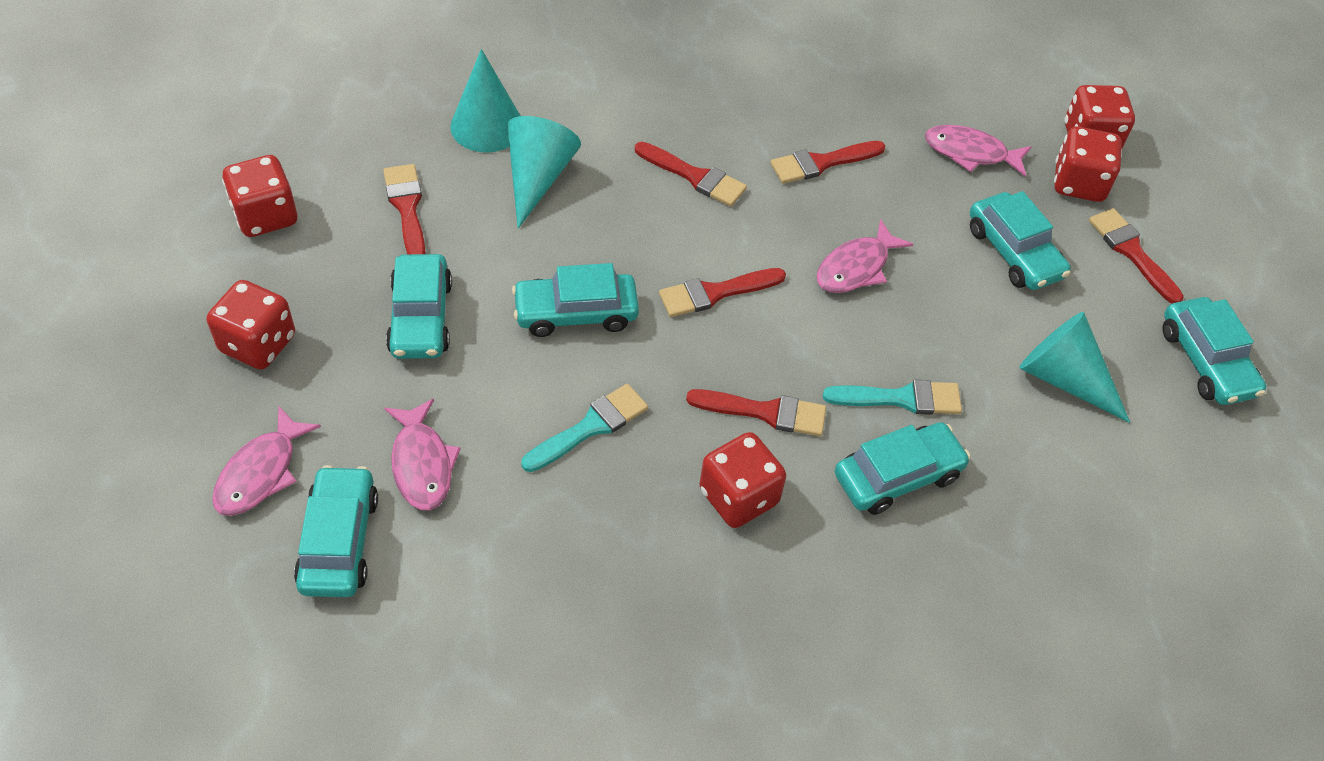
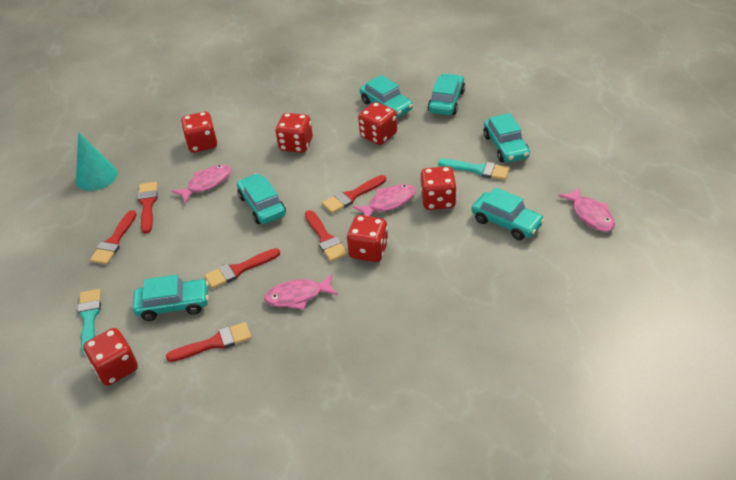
red dice: [207,280,295,370] [222,155,297,237] [699,432,786,528] [1054,127,1122,202] [1065,85,1135,149] = 5 -> [83,328,138,386] [181,112,217,153] [275,113,313,153] [347,215,389,262] [358,102,397,145] [421,166,457,210] = 6
turquoise cone: [450,49,520,153] [507,116,581,229] [1019,312,1130,423] = 3 -> [76,132,117,191] = 1

